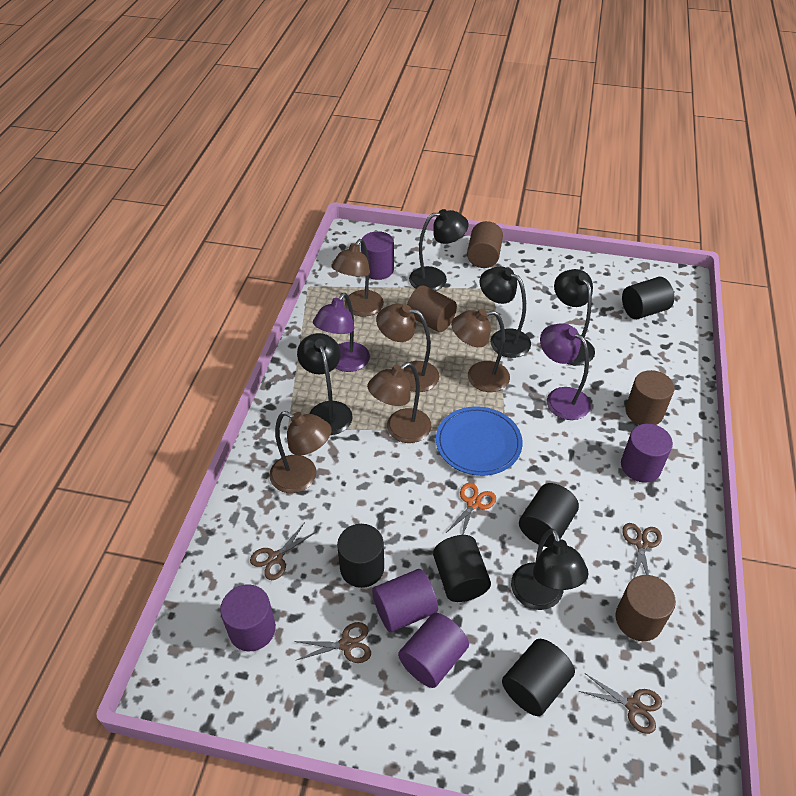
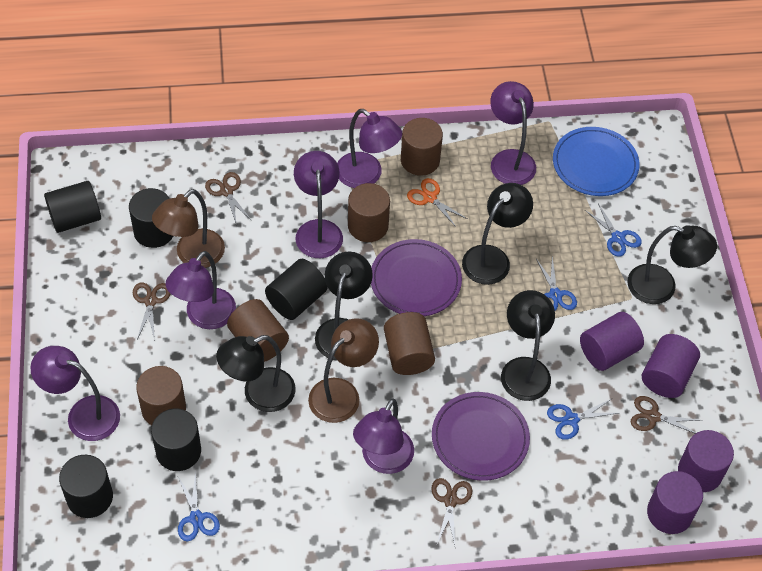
blue scissors: none = 0 -> [178,471,220,541] [536,257,577,311] [547,399,618,440] [585,203,642,257] = 4
brown cylinder: [407,285,457,332] [467,221,503,268] [616,575,676,641] [625,370,674,425] = 4 -> [136,366,186,425] [227,299,289,362] [348,183,390,242] [384,312,435,375] [401,118,443,176] = 5
brown lamp: [269,411,332,493] [331,239,384,317] [367,362,431,443] [376,304,439,392] [451,309,510,392] = 5 -> [152,189,225,268] [308,318,379,423] = 2
purple cylinder: [220,584,276,651] [361,231,394,280] [372,569,438,632] [398,613,469,688] [621,424,673,483] = 5 -> [580,312,644,371] [642,334,700,398] [647,471,703,534] [678,430,734,492] = 4
purple lamp: [313,293,370,372] [540,323,591,420] = 2 -> [30,346,120,441] [166,251,236,329] [294,151,343,258] [337,109,402,188] [353,398,414,474] [490,81,536,185] = 6
purple plate: none = 0 -> [371,239,462,316] [432,392,530,481] = 2

